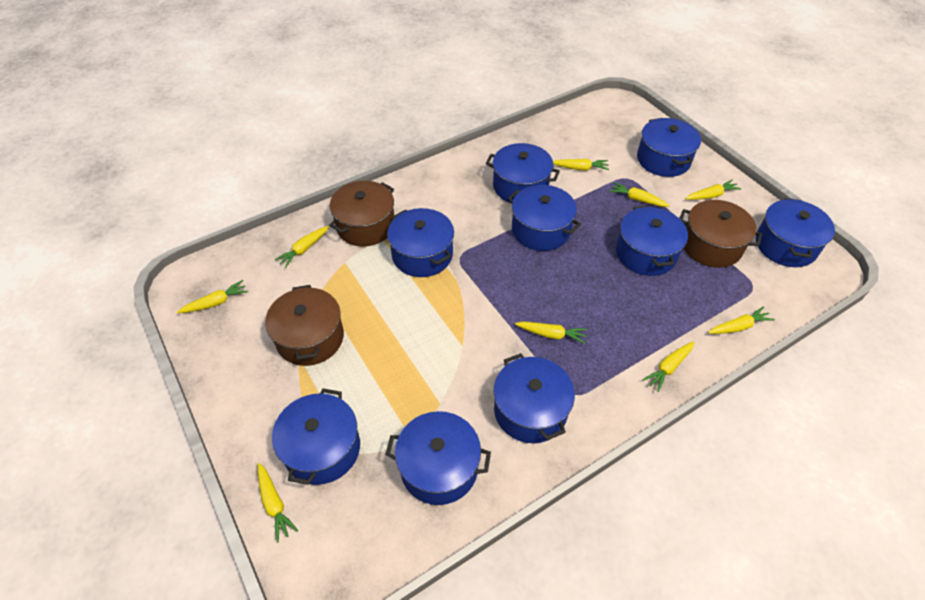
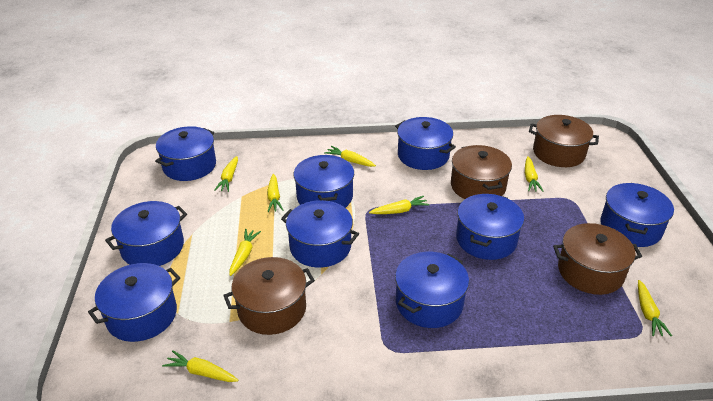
brown pot: [265,285,344,366] [329,181,394,246] [679,200,762,268] = 3 -> [223,257,315,335] [451,145,512,199] [529,115,599,167] [553,223,642,295] = 4
yellow carrot: [177,280,248,313] [258,463,299,543] [275,226,328,268] [515,322,587,344] [553,159,609,170] [609,182,670,207] [642,341,695,392] [685,179,741,200] [708,306,775,334] = 9 -> [162,351,238,382] [214,156,238,192] [229,229,261,276] [267,174,283,212] [324,146,376,167] [369,196,430,214] [525,156,543,192] [638,280,672,336] = 8

